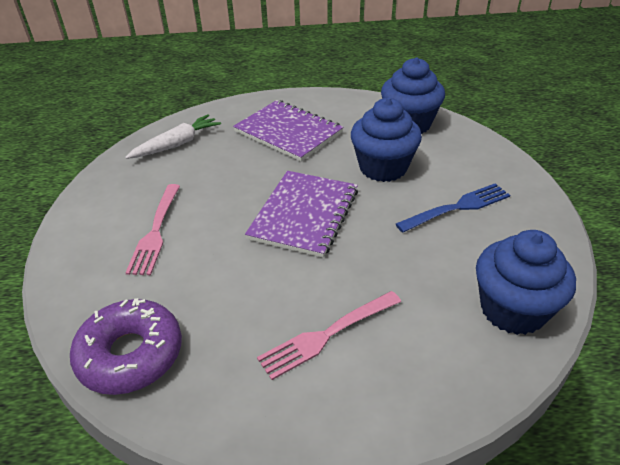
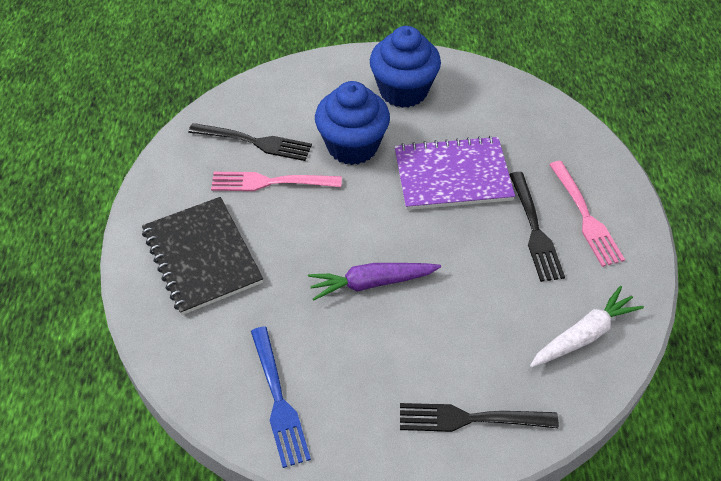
black fork: none = 0 -> [188,123,312,161] [400,403,559,432] [509,172,565,282] = 3
black notebook: none = 0 -> [142,197,263,315] = 1
blue cupcake: [351,98,422,182] [381,57,445,134] [476,230,576,335] = 3 -> [315,81,390,165] [370,26,441,108] = 2
purple carrot: none = 0 -> [308,263,441,300] = 1
purple donut: [70,298,182,395] = 1 -> none = 0
purple notebook: [233,100,344,161] [245,171,358,258] = 2 -> [394,136,515,210] = 1

